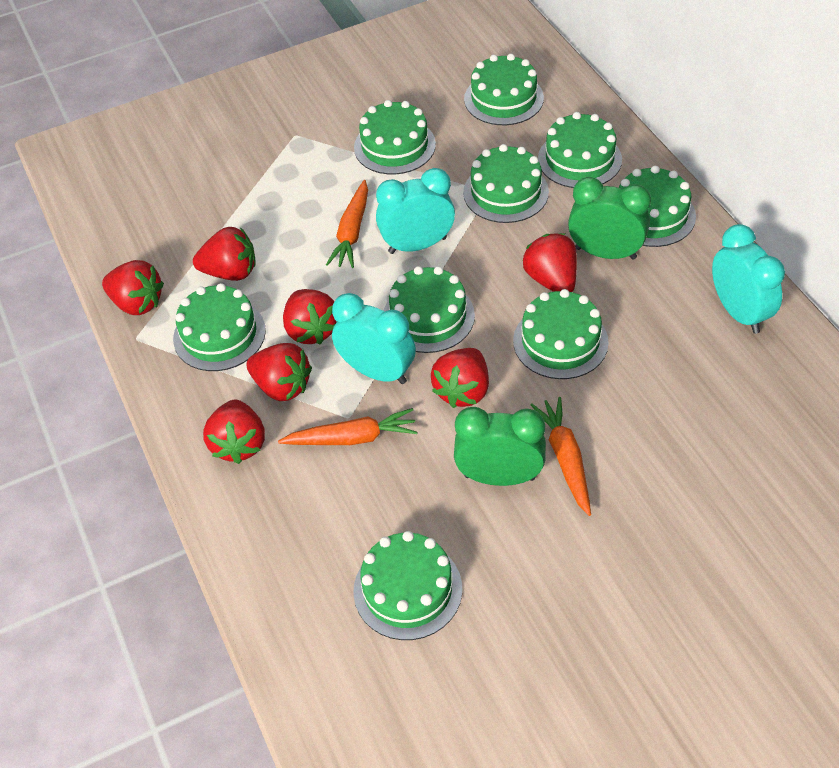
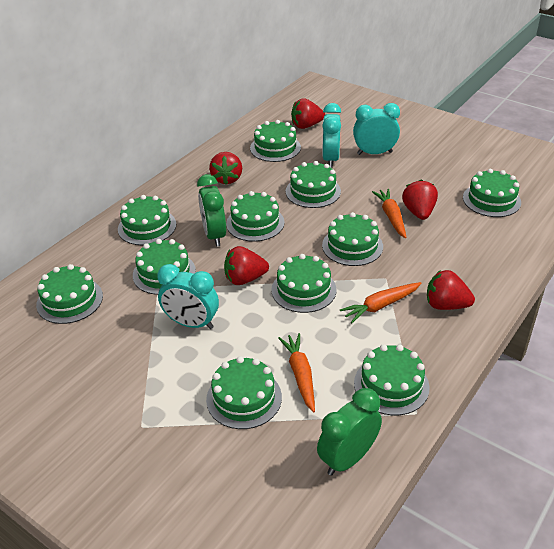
green cake: [173,283,266,371] [353,531,462,640] [354,100,436,175] [384,266,475,353] [463,144,549,223] [464,54,544,125] [513,289,608,379] [538,112,622,188] [619,166,696,247] = 9 -> [36,264,103,324] [118,195,176,245] [133,239,196,295] [206,356,282,429] [226,191,285,242] [250,120,301,162] [271,254,336,313] [286,161,341,208] [322,212,383,266] [354,344,430,415] [463,169,521,217] = 11
red strawberry: [102,260,164,315] [193,227,256,281] [203,400,265,464] [246,343,312,401] [283,289,337,345] [431,348,489,408] [523,233,577,292] = 7 -> [209,152,242,185] [224,246,269,285] [291,98,325,129] [402,180,438,220] [427,270,475,310] = 5

